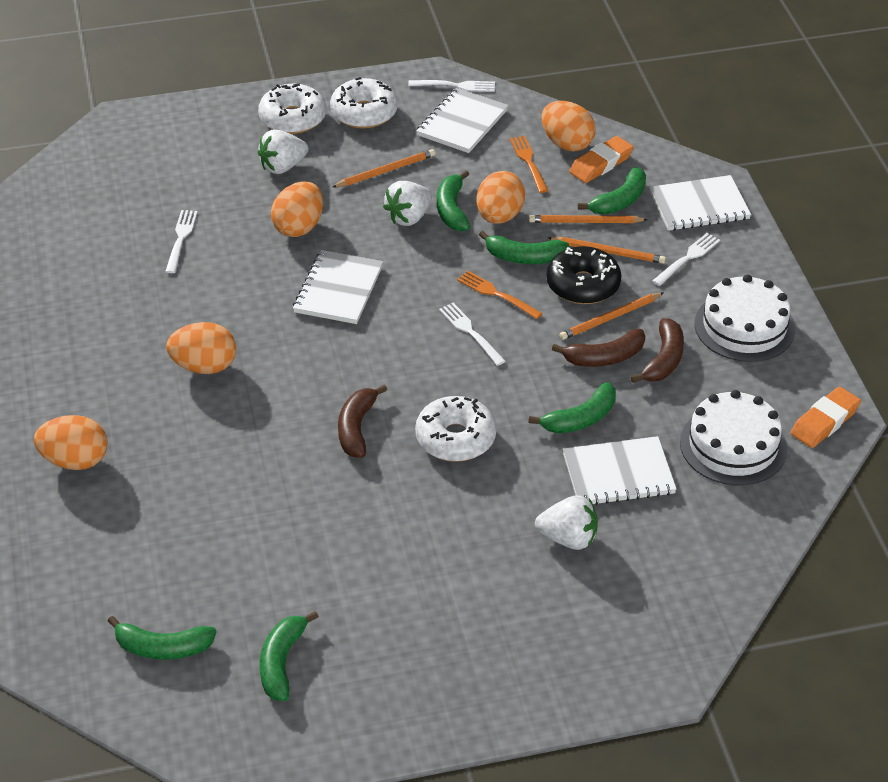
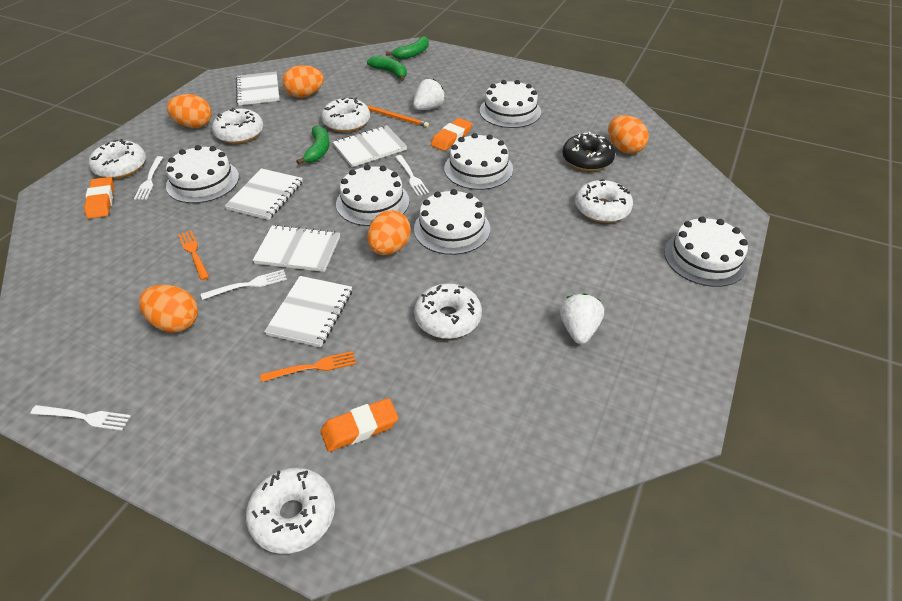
brown banana: [338,384,388,458] [552,329,645,367] [631,318,684,383] = 3 -> none = 0
green banana: [108,616,217,660] [260,611,319,701] [437,170,470,231] [479,231,569,264] [528,382,616,433] [578,167,646,214] = 6 -> [296,126,330,165] [367,56,407,81] [386,36,429,60] = 3
orange eraser: [569,136,634,183] [791,387,861,448] = 2 -> [84,177,114,219] [320,398,398,452] [431,118,472,151] = 3
orange pencil: [332,149,435,187] [529,215,648,223] [548,237,666,264] [559,292,664,340] = 4 -> [367,105,429,127] = 1
white cake: [680,390,787,485] [695,275,795,362] = 2 -> [166,145,239,203] [336,165,409,226] [414,189,490,255] [444,133,513,190] [480,80,541,128] [664,217,748,287] = 6
white donut: [258,84,326,134] [330,77,398,129] [415,396,496,462] = 3 -> [89,139,146,179] [212,108,263,144] [246,468,335,554] [321,97,370,132] [414,284,482,339] [575,179,633,223] = 6
white notebook: [293,250,383,324] [416,88,508,153] [563,436,677,505] [649,175,751,231] = 4 -> [225,168,303,220] [236,72,280,106] [253,225,340,272] [264,276,352,348] [333,125,407,167] = 5
white strawberry: [258,129,308,174] [383,181,432,226] [535,495,598,550] = 3 -> [413,79,445,110] [560,293,604,344] = 2

